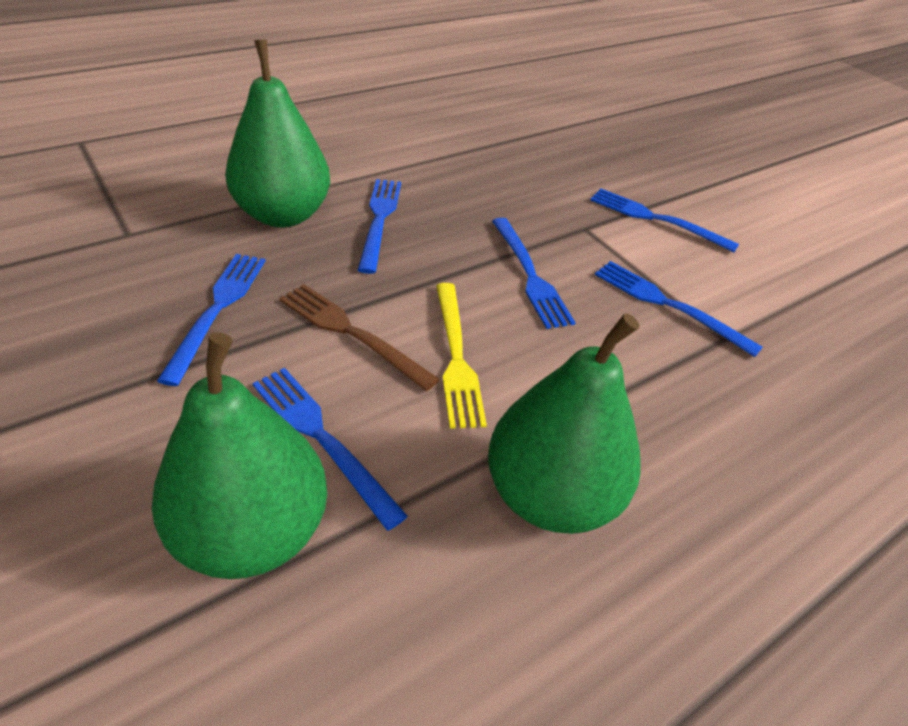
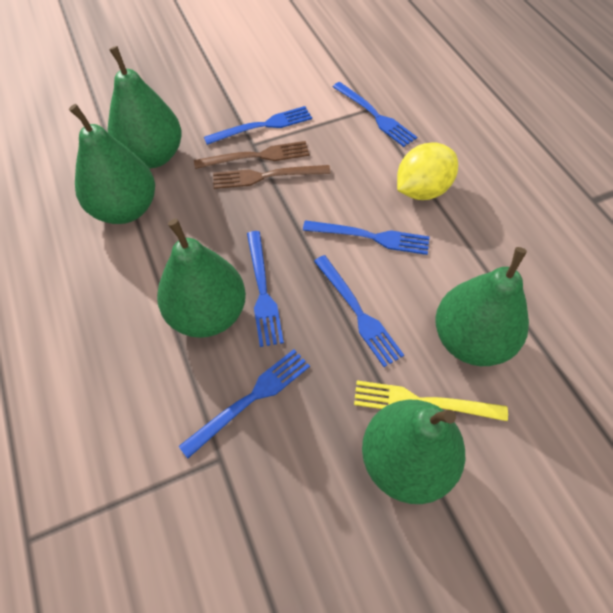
brown fork: [280,284,440,391] = 1 -> [194,141,310,169] [213,165,331,189] = 2
green pear: [152,332,327,579] [225,40,330,228] [488,313,641,534] = 3 -> [69,104,155,224] [108,46,182,169] [157,219,246,338] [362,400,465,504] [435,247,529,366] = 5
yellow lemon: none = 0 -> [397,142,458,200] = 1

